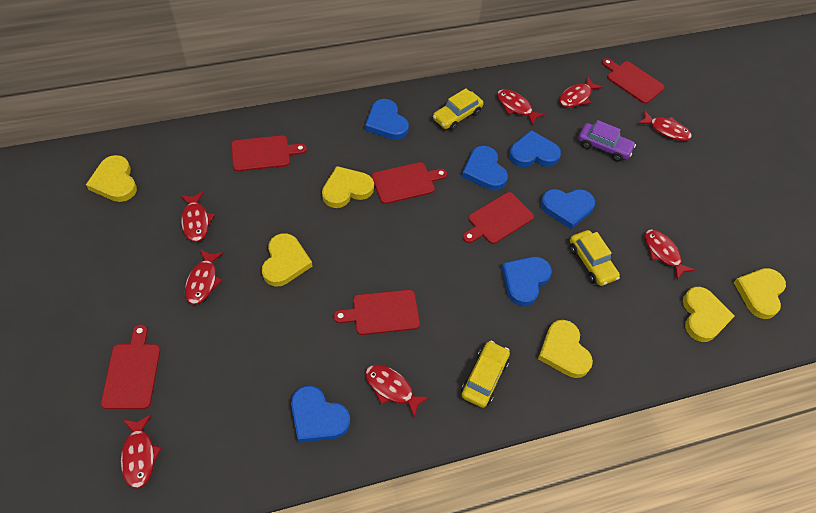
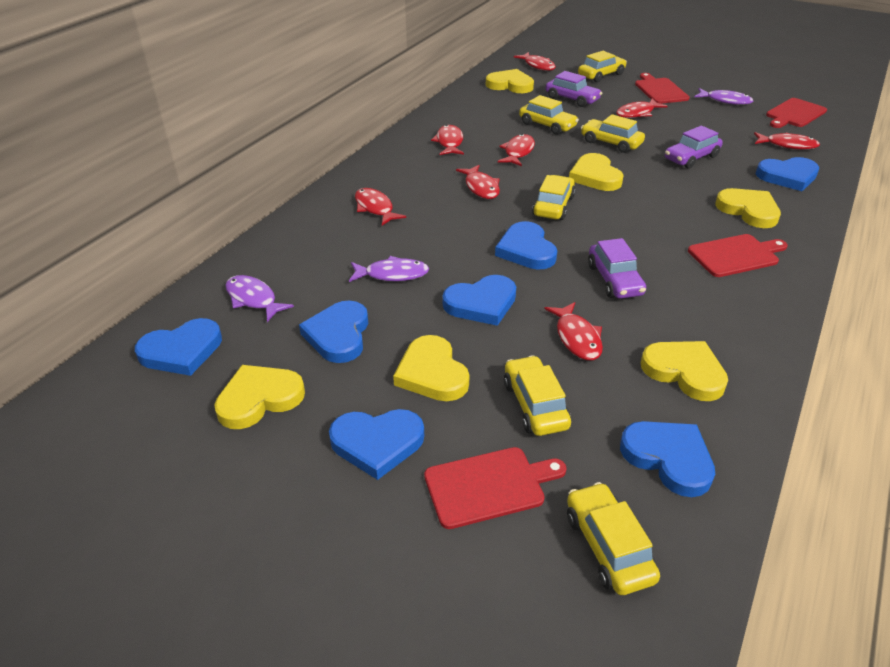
blue heart: [291,386,350,443] [365,99,409,140] [462,146,508,191] [501,257,552,306] [509,130,561,167] [541,189,595,229] = 6 -> [135,318,222,376] [299,301,368,363] [329,409,424,480] [443,275,516,326] [495,221,557,270] [620,421,715,497] [755,157,820,191] = 7
purple car: [578,120,636,161] = 1 -> [546,71,602,107] [588,238,646,299] [665,125,723,169] = 3
purple fish: none = 0 -> [225,275,294,322] [349,256,429,282] [695,88,753,105] = 3
red cutting board: [101,324,160,409] [231,135,307,171] [334,290,420,335] [372,162,447,204] [463,192,534,244] [602,58,665,104] = 6 -> [424,447,567,529] [635,73,690,104] [688,234,788,277] [766,98,827,128] = 4
yellow car: [433,88,484,131] [461,341,510,408] [570,230,620,286] = 3 -> [504,355,571,436] [519,95,579,135] [532,175,576,220] [567,482,660,595] [578,51,627,82] [581,114,645,153] = 6

